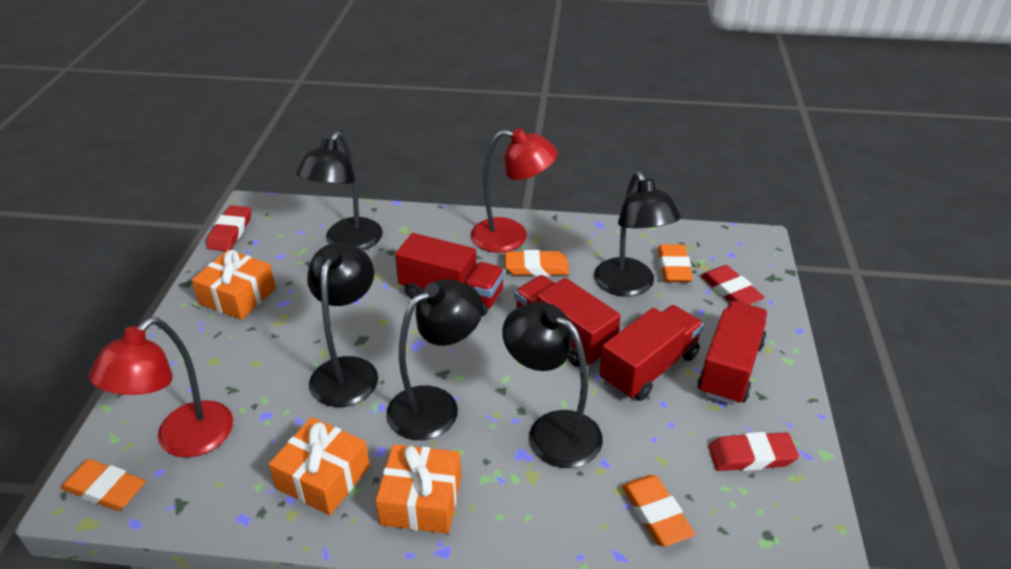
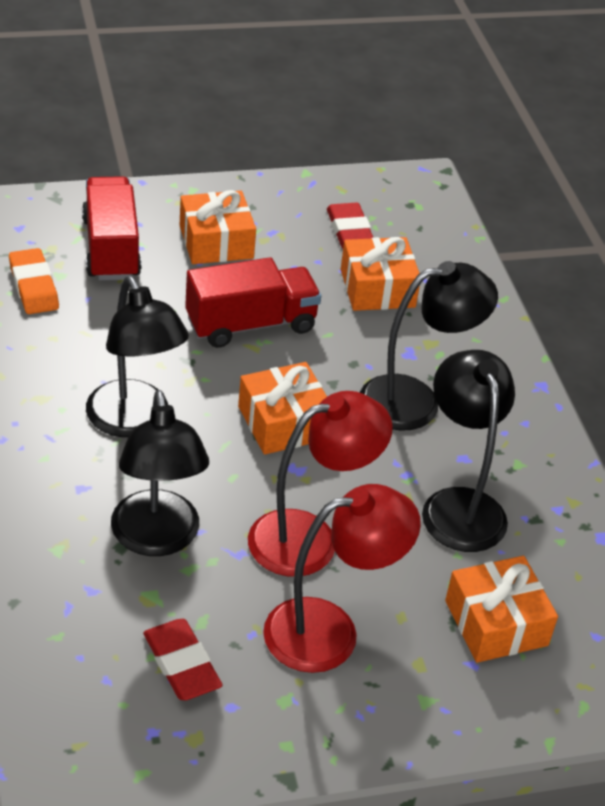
black lamp: [297,132,383,250] [307,243,378,407] [386,279,483,440] [502,302,603,468] [594,171,681,297] = 5 -> [86,276,189,437] [111,390,209,556] [360,261,498,431] [422,350,515,552] = 4
orange eraser: [61,459,146,511] [505,250,569,276] [622,475,695,547] [658,244,693,282] = 4 -> [9,248,59,314] = 1
orange gift: [192,250,276,320] [269,417,370,515] [376,444,461,534] = 3 -> [180,190,256,264] [238,362,327,455] [341,237,420,311] [445,556,558,663] = 4
red eraser: [206,205,251,251] [701,265,765,305] [709,432,799,471] = 3 -> [143,619,223,700] [327,203,373,249] = 2
red truck: [395,233,505,316] [515,275,621,367] [599,305,704,401] [697,301,768,405] = 4 -> [82,176,142,280] [185,257,321,348] = 2

